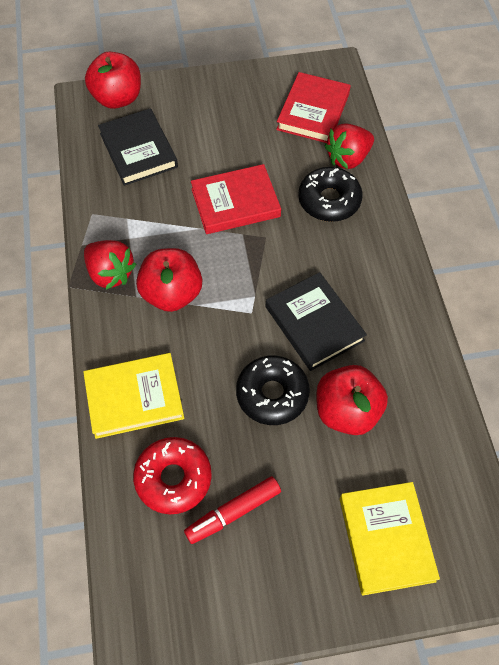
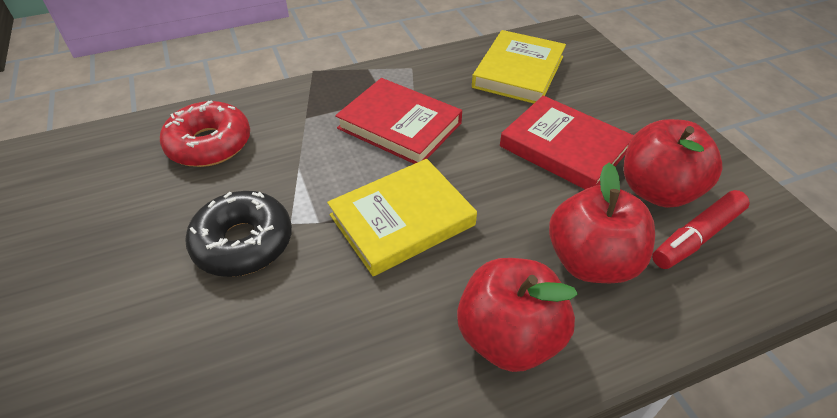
black book: [98,108,178,186] [266,272,367,371] = 2 -> none = 0
black donut: [236,355,310,425] [298,167,363,222] = 2 -> [185,191,292,277] = 1
red strawberry: [84,240,136,290] [324,123,374,169] = 2 -> none = 0

